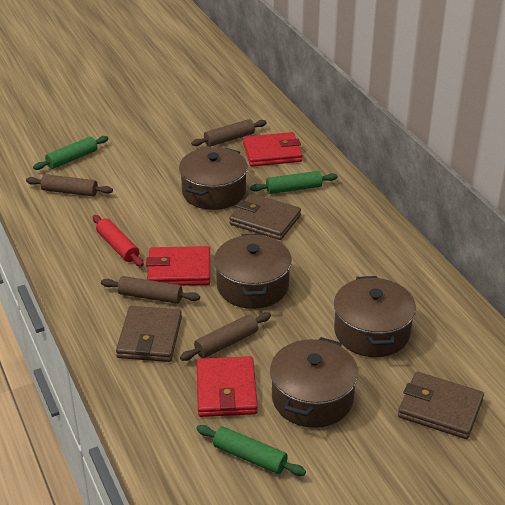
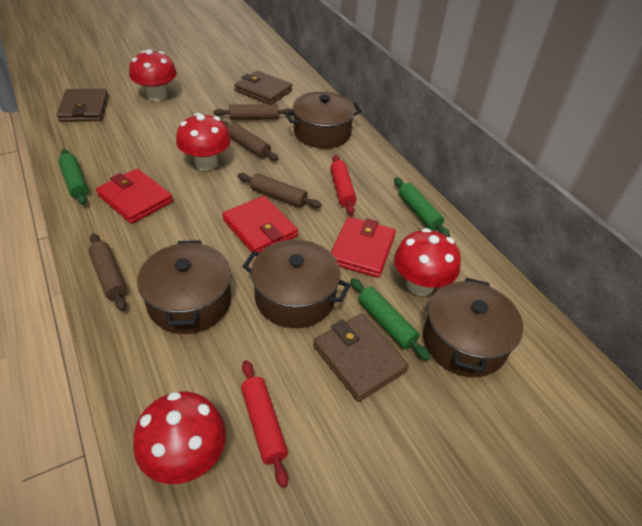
red mushroom: none = 0 -> [129,49,177,101] [133,392,226,484] [176,113,231,171] [394,228,461,296] = 4
red rolling pin: [93,215,144,267] = 1 -> [241,360,288,488] [330,155,356,215] = 2

